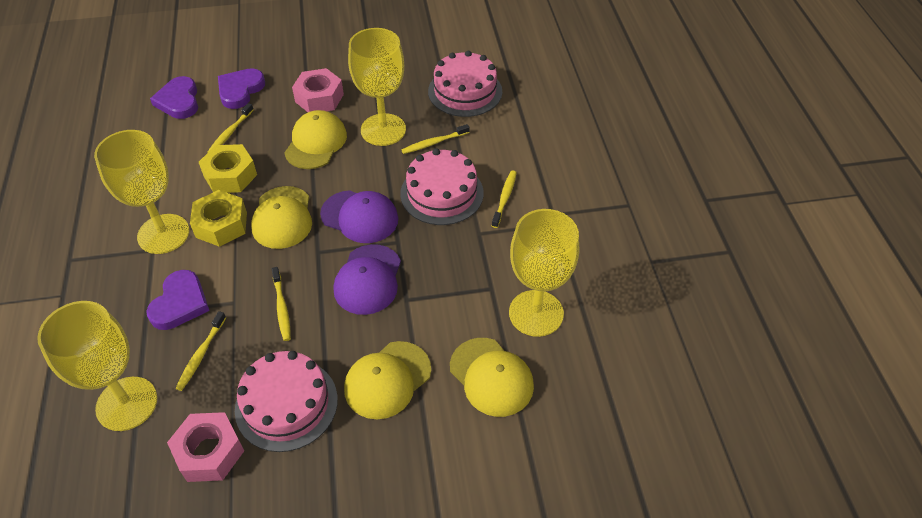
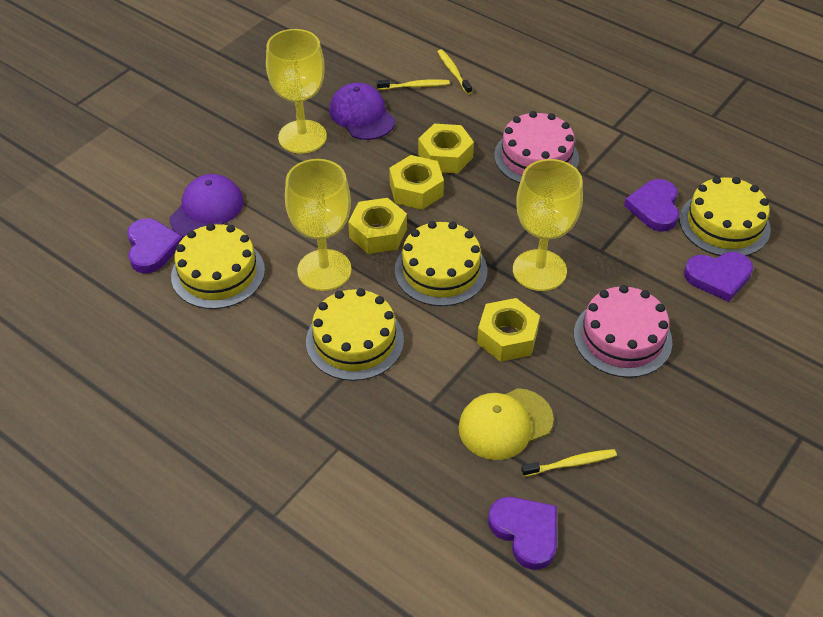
pink cake: [235,351,338,452] [400,148,484,225] [428,51,502,117] = 3 -> [494,111,579,183] [574,285,672,378] = 2
pink nut: [167,412,244,482] [292,68,344,112] = 2 -> none = 0
purple heart: [146,270,210,330] [150,76,198,119] [218,68,265,109] = 3 -> [127,218,183,273] [488,497,557,570] [624,179,679,232] [684,252,753,302] = 4
yellow cake: none = 0 -> [171,223,265,309] [306,288,404,381] [395,221,487,306] [679,177,771,256] = 4
yellow cap: [251,186,312,249] [284,110,347,169] [344,341,431,419] [450,338,534,417] = 4 -> [459,388,554,460] = 1
yellow goblet: [37,301,157,431] [94,130,189,254] [348,28,406,146] [509,209,579,337] = 4 -> [266,29,327,154] [285,159,352,291] [513,159,583,291] = 3
yellow nut: [190,190,247,247] [199,144,257,193] = 2 -> [348,198,407,254] [389,155,444,210] [418,124,474,174] [477,298,540,362] = 4
yellow toothbrush: [175,311,226,391] [208,103,254,152] [272,267,291,341] [401,124,470,154] [492,170,517,228] = 5 -> [377,79,450,90] [437,49,472,94] [521,449,617,477] = 3

